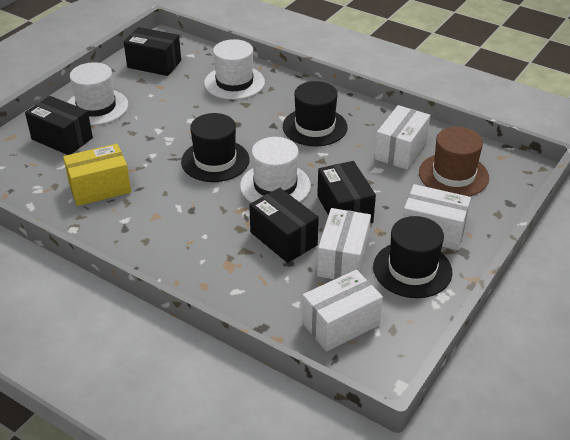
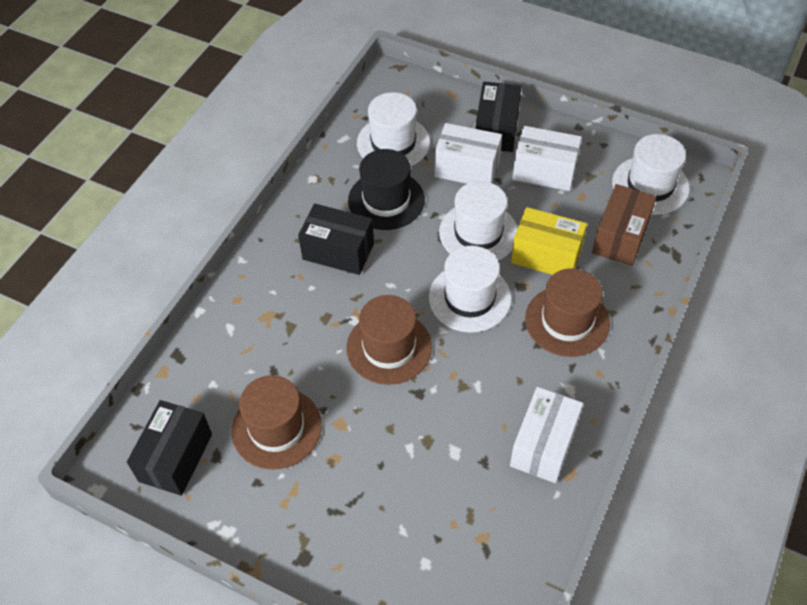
black box: [25,96,93,155] [124,27,181,76] [249,188,319,263] [317,161,376,224] = 4 -> [127,400,212,496] [298,204,374,275] [476,82,522,152] = 3
black hat: [181,113,249,182] [283,81,348,146] [373,216,452,298] = 3 -> [348,149,425,230] = 1
brown box: none = 0 -> [592,184,657,266] = 1
brown hat: [419,127,489,196] = 1 -> [232,375,322,470] [346,295,432,385] [525,268,610,357] = 3
white box: [302,270,383,352] [317,208,371,280] [374,105,430,170] [403,184,471,250] = 4 -> [434,123,502,184] [510,387,583,483] [512,126,582,191] = 3
white hat: [67,62,128,125] [204,39,265,100] [240,137,311,203] = 3 -> [357,92,430,166] [429,246,512,333] [439,181,517,260] [612,134,690,215] = 4

